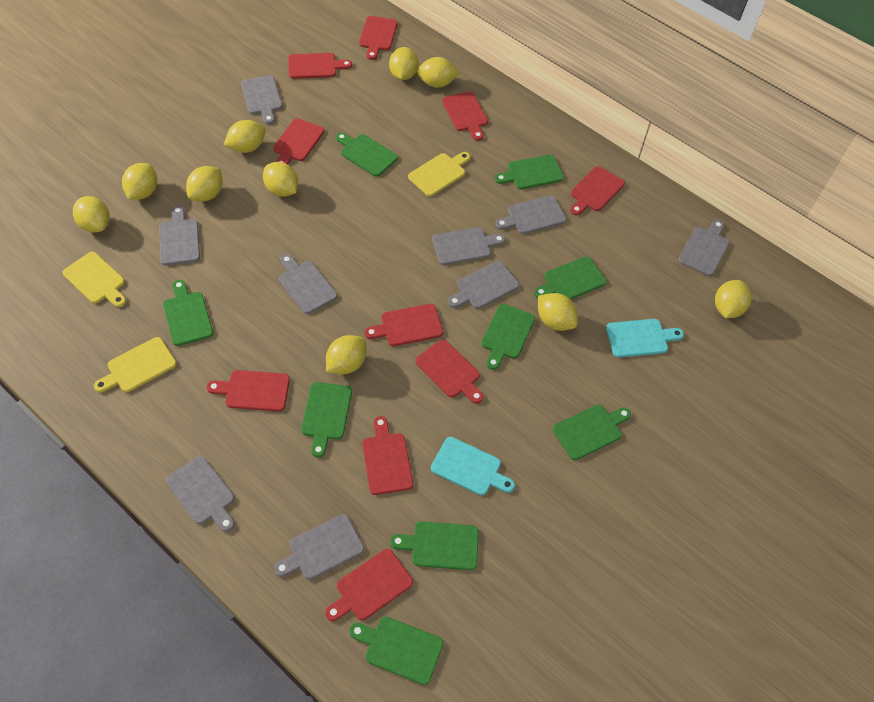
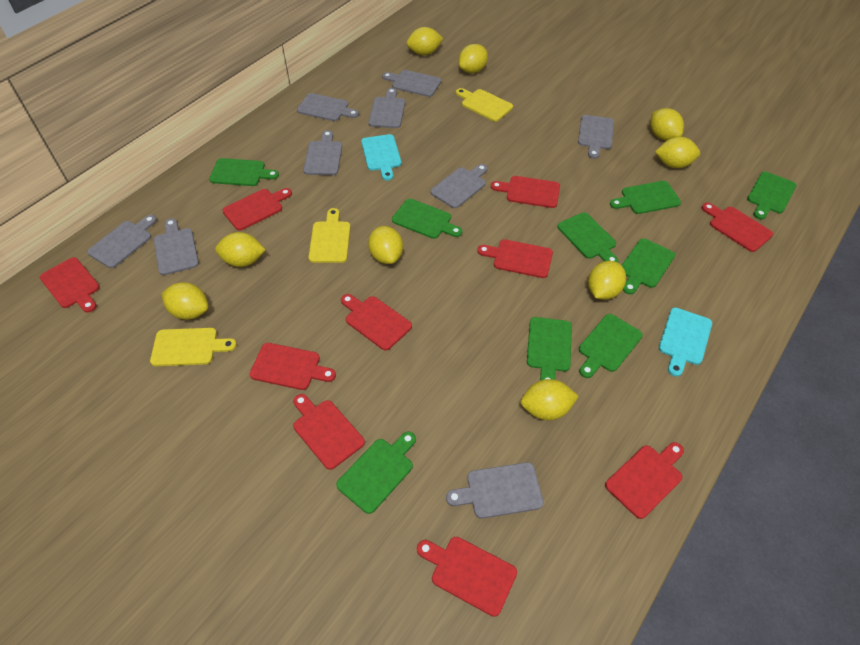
yellow lemon: [73,196,110,233] [122,163,157,200] [186,166,223,202] [224,120,266,153] [263,162,298,197] [326,335,367,374] [389,47,418,80] [417,57,460,88] [538,293,578,331] [715,280,752,318] = 10 -> [161,282,208,320] [215,232,265,267] [368,226,403,264] [406,27,443,55] [459,44,488,73] [521,379,579,420] [588,261,626,300] [650,108,684,141] [655,137,700,168] = 9

